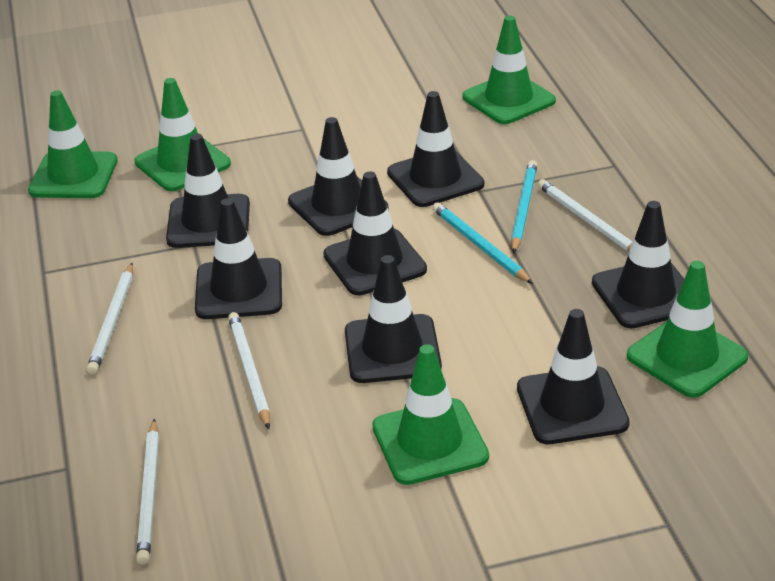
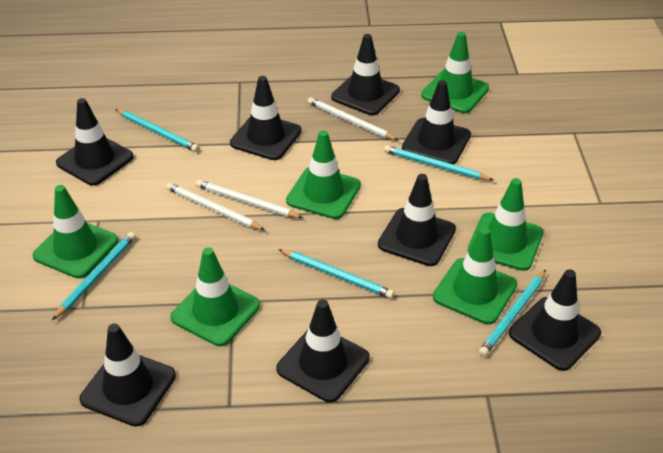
green traffic cone: [28,90,118,198] [134,78,231,191] [372,344,489,485] [463,16,556,124] [627,261,748,398] = 5 -> [32,185,118,278] [170,247,260,346] [286,130,361,219] [421,32,489,113] [433,227,517,324] [468,178,543,271] = 6
turquoise pencil: [432,202,533,284] [511,160,537,254] = 2 -> [52,232,135,320] [115,109,199,152] [278,249,394,298] [384,145,493,180] [479,270,546,356] = 5
white pencil: [87,263,133,374] [136,418,159,565] [228,312,270,429] [538,179,632,252] = 4 -> [166,183,265,230] [196,180,303,218] [308,97,398,140] = 3

